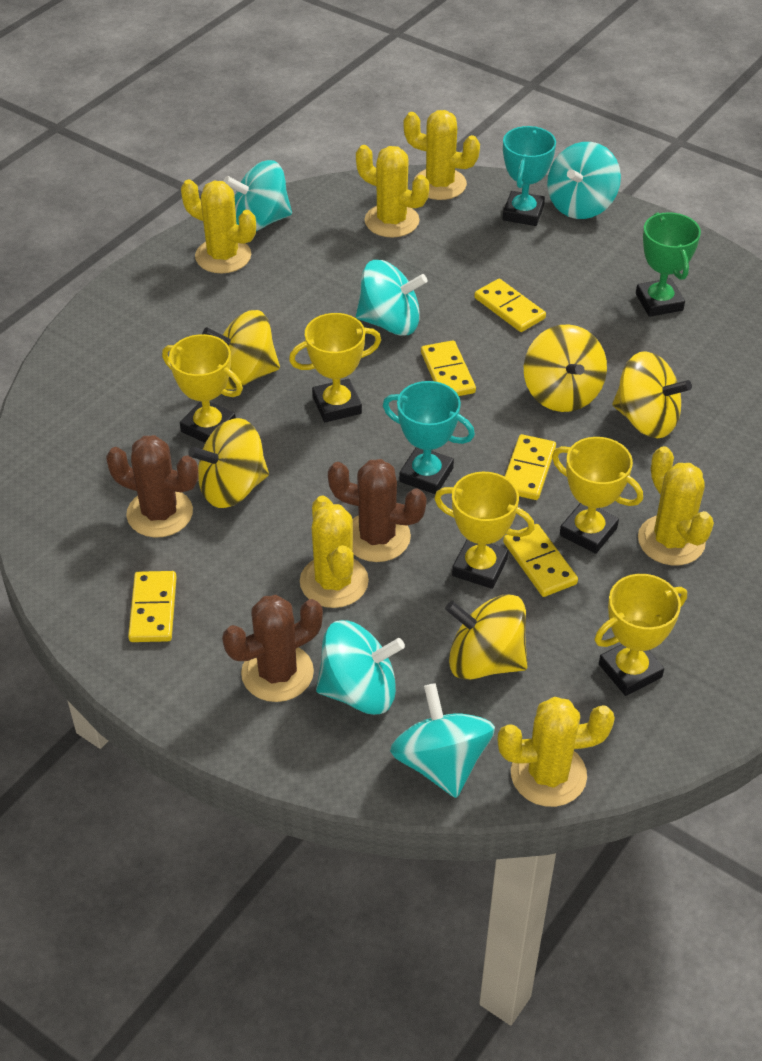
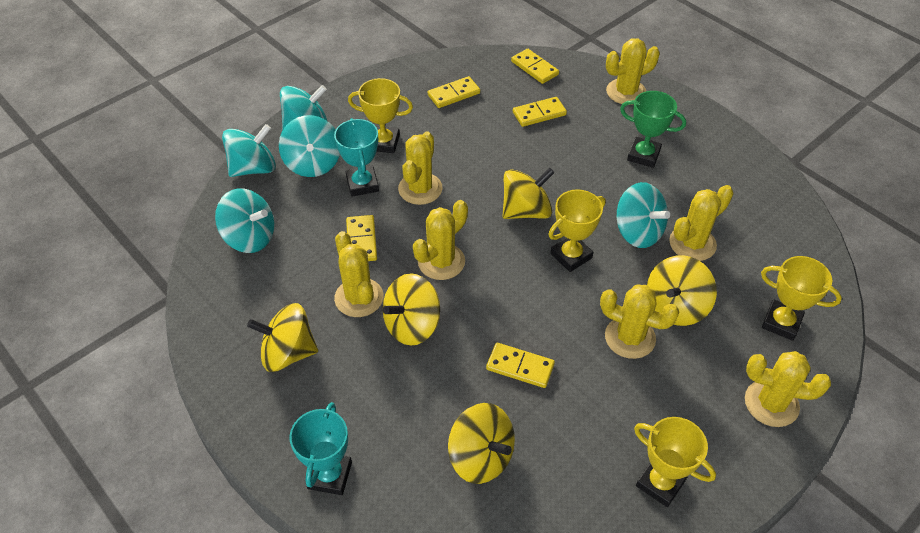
brown cactus: [106,435,199,538] [222,595,323,702] [328,459,427,562] = 3 -> none = 0
yellow cactus: [181,180,256,273] [300,495,369,608] [356,145,429,237] [404,110,480,200] [498,697,615,807] [638,446,714,565] = 6 -> [334,231,384,317] [398,131,443,205] [413,200,468,280] [600,285,679,359] [606,38,660,105] [669,185,733,261] [745,351,831,427] = 7
yellow trophy: [162,334,243,443] [289,313,381,422] [434,472,535,589] [552,437,643,554] [595,574,687,696] = 5 -> [348,78,413,153] [548,189,605,272] [634,417,716,507] [761,256,842,341] = 4

